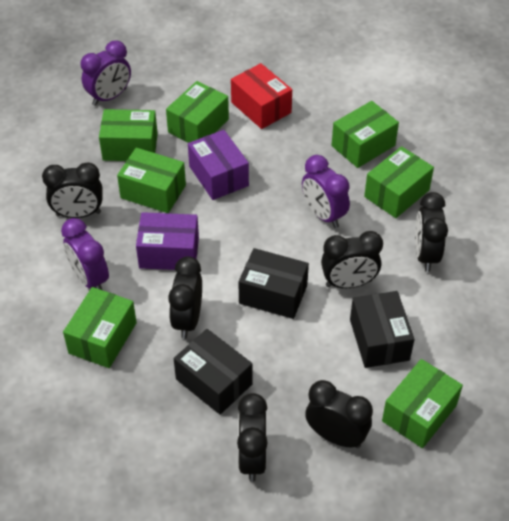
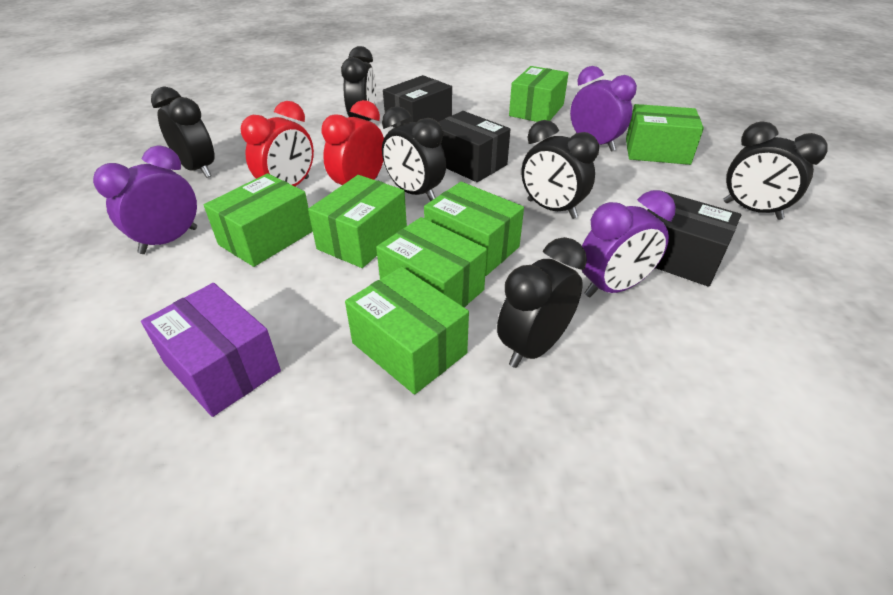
purple box: [136,212,199,270] [188,130,249,200] = 2 -> [141,283,281,417] = 1
red box: [231,63,292,129] = 1 -> none = 0
red clock: none = 0 -> [241,101,314,186] [322,100,384,185] = 2

